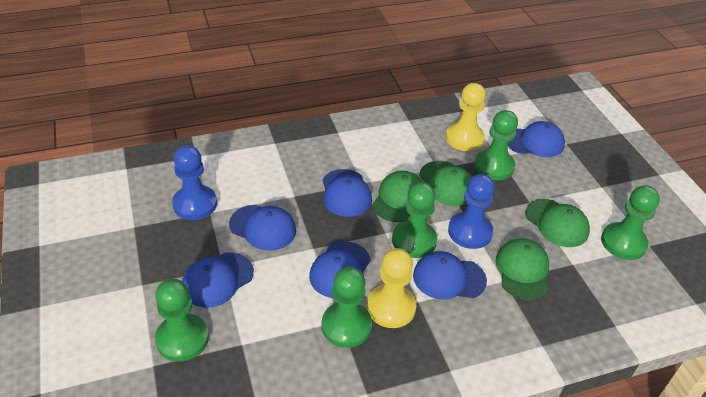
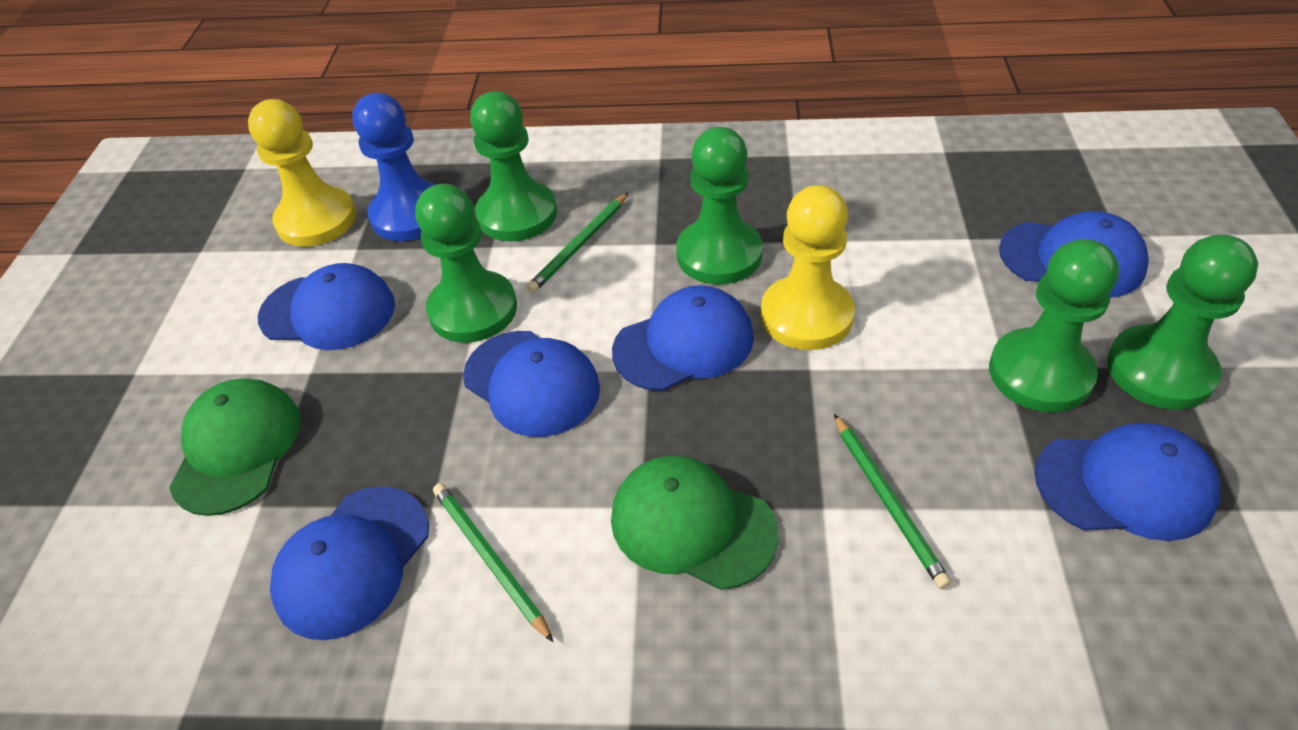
blue pawn: [172,145,217,220] [448,174,495,249] = 2 -> [352,93,437,241] = 1
green cap: [372,171,423,222] [419,161,472,206] [496,238,549,300] [525,199,590,247] = 4 -> [169,379,301,516] [611,456,779,590] = 2
green pencil: none = 0 -> [433,483,553,642] [527,193,628,293] [834,414,951,589] = 3

